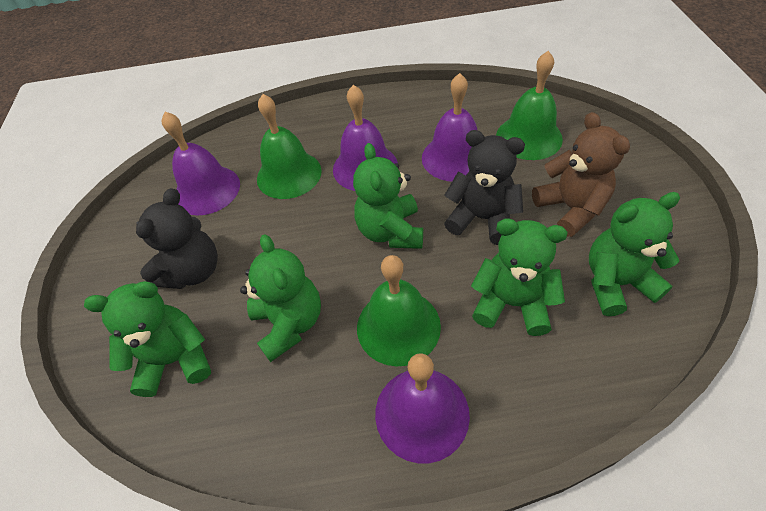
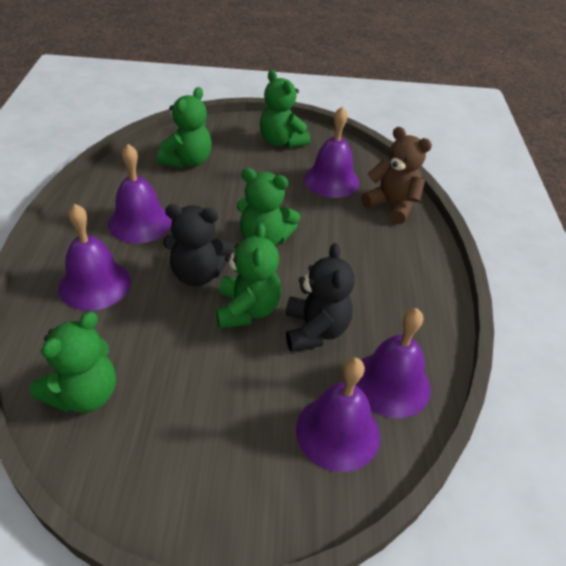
green bell: [257,94,322,199] [357,255,441,366] [496,51,563,160] = 3 -> none = 0
purple bell: [162,112,240,215] [333,85,398,191] [375,353,470,463] [422,73,477,182] = 4 -> [58,204,131,311] [108,144,172,243] [296,357,380,472] [304,107,359,198] [356,308,431,418] = 5

